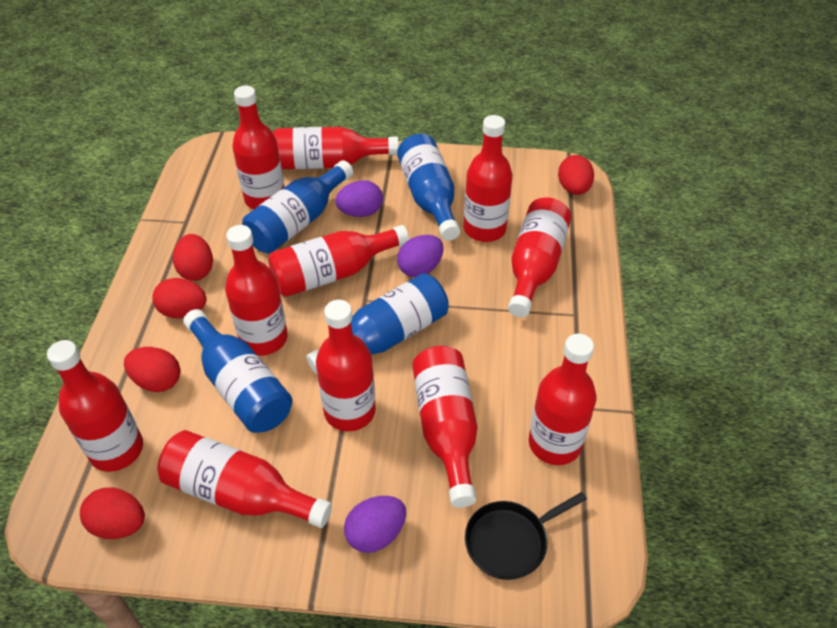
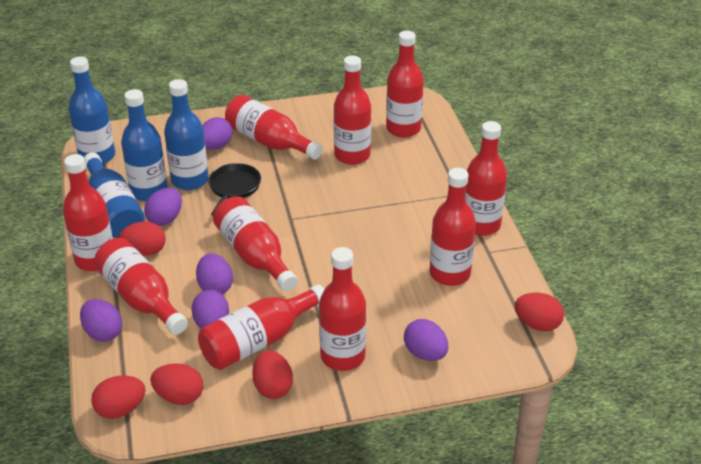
purple egg: [335,180,383,217] [344,496,406,553] [397,235,444,277] = 3 -> [80,299,122,342] [144,188,182,226] [191,290,229,328] [196,253,233,295] [202,117,233,150] [404,319,448,361] = 6
red bottle: [47,340,143,472] [157,430,332,528] [225,225,288,356] [232,86,284,210] [268,225,409,297] [273,127,399,169] [316,300,376,431] [412,346,477,508] [464,115,513,242] [508,197,571,317] [529,333,597,465] = 11 -> [63,154,113,271] [94,238,188,335] [198,284,324,370] [213,196,298,291] [225,95,323,159] [319,247,366,371] [333,56,371,165] [386,31,424,137] [429,168,476,286] [465,121,507,236] = 10

